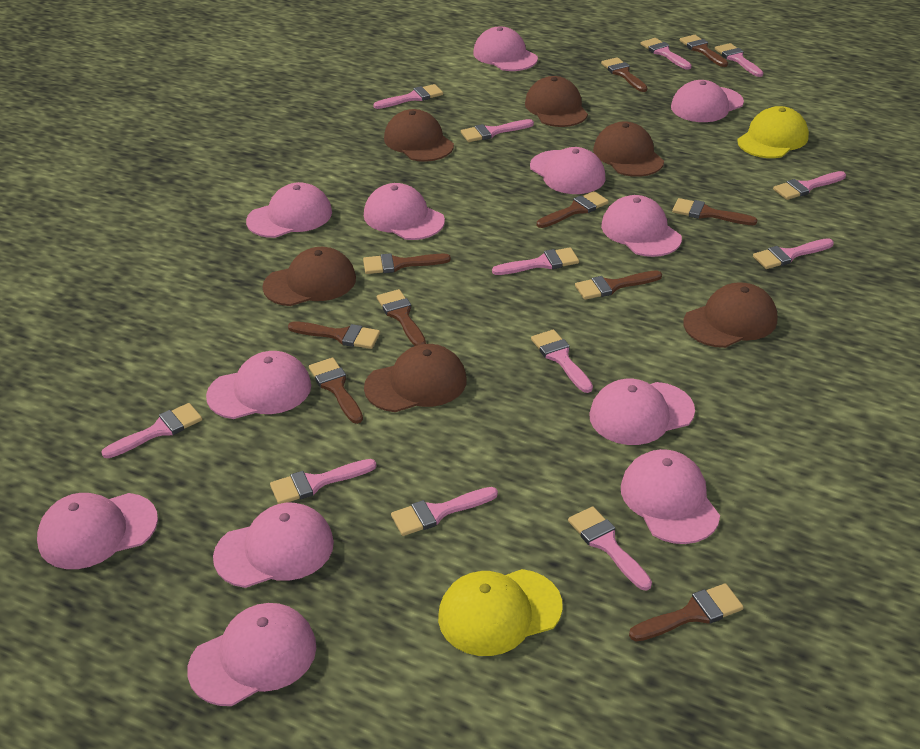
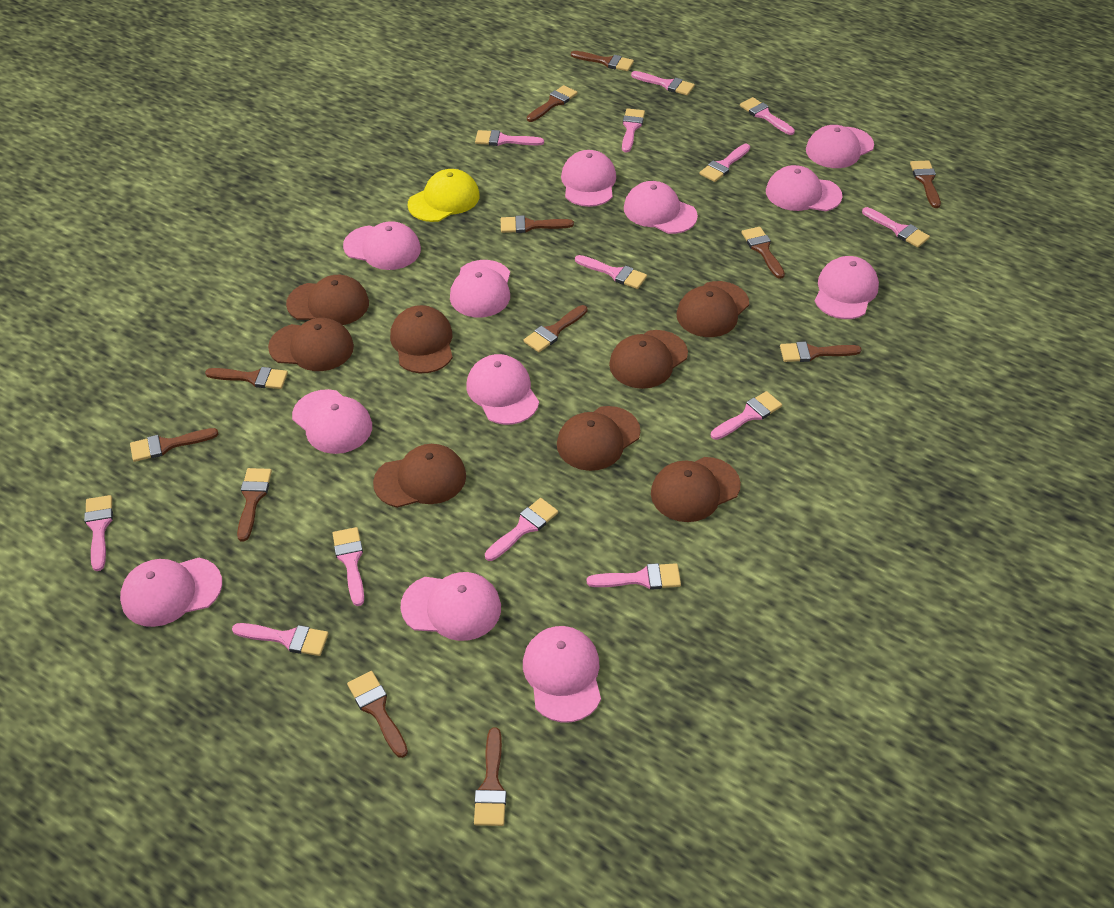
brown brush: [288,321,380,349] [309,358,363,424] [363,253,451,274] [377,289,426,346] [537,191,609,228] [575,270,662,300] [601,57,648,92] [629,583,744,641] [672,198,757,225] [680,35,728,67] = 10 -> [130,428,218,462] [205,367,288,389] [237,468,272,542] [347,671,408,758] [474,728,507,826] [501,215,574,233] [523,305,587,352] [527,85,578,122] [571,51,634,71] [741,227,785,279] [780,341,862,362] [910,160,941,208] = 12
brown cap: [263,247,356,306] [364,344,467,412] [384,109,454,162] [525,76,588,127] [593,121,664,177] [683,282,777,348] = 6 -> [268,318,354,371] [286,275,369,325] [373,444,466,508] [390,305,453,373] [557,406,641,471] [609,330,688,389] [651,457,741,522] [676,281,749,337] = 8
pink brush: [101,403,202,458] [270,459,376,504] [373,84,443,109] [391,487,498,536] [461,119,534,142] [492,247,579,275] [531,329,593,393] [568,506,652,591] [641,38,692,70] [715,43,764,77] [753,238,834,269] [773,171,846,200] = 12 -> [84,495,113,571] [232,623,329,656] [332,527,364,606] [475,130,544,146] [485,498,558,561] [575,255,647,289] [587,563,681,590] [622,108,645,152] [631,71,695,96] [699,144,750,182] [711,391,782,440] [740,97,795,135] [862,207,930,248] = 13
yellow cap: [438,569,563,656] [737,106,809,158] = 2 -> [408,169,480,222] = 1

